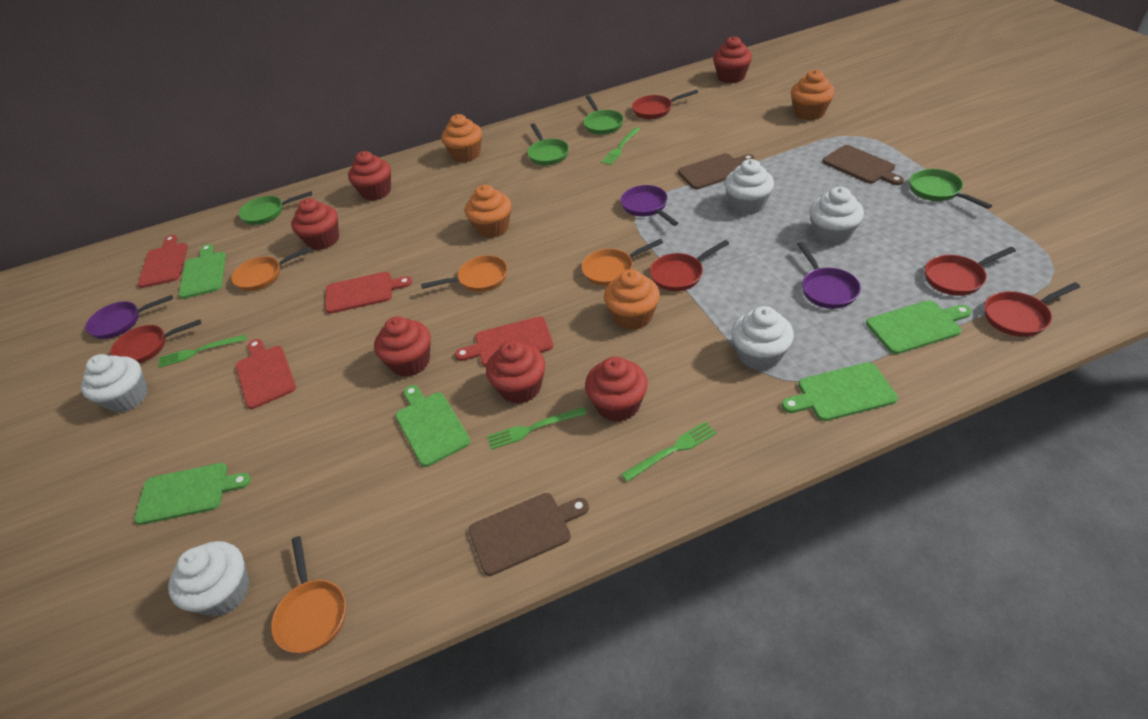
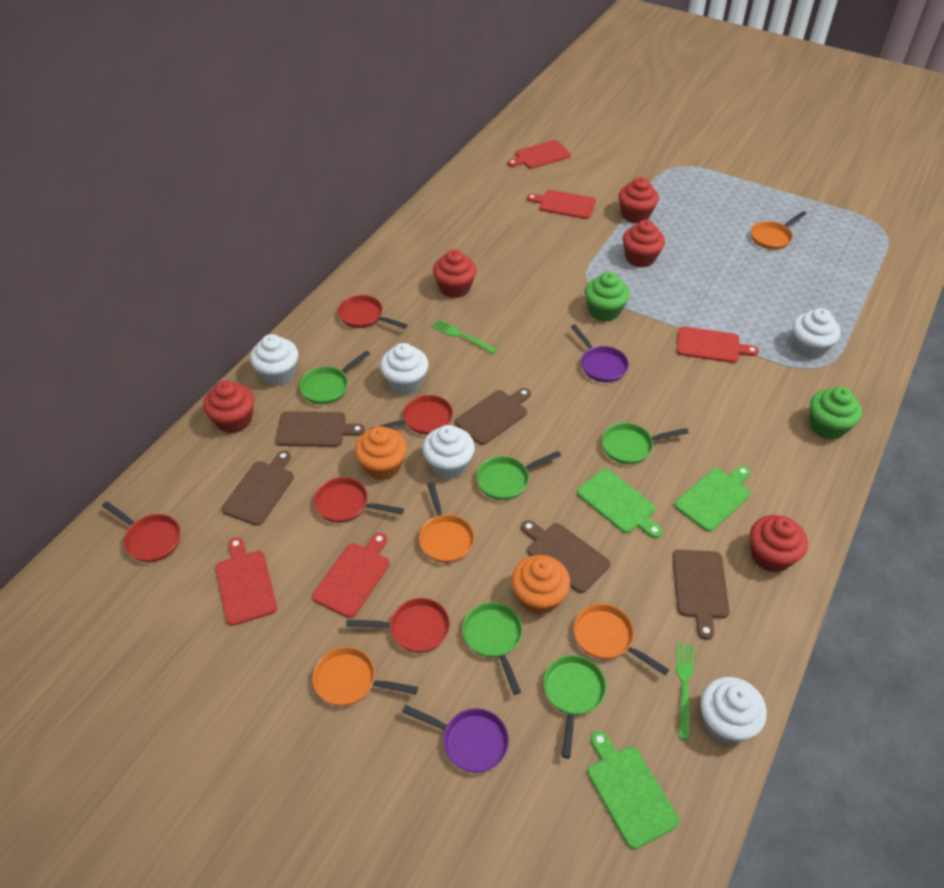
brown cutting board: [468,493,589,576] [678,153,755,189] [822,145,904,185] = 3 -> [221,450,294,526] [275,411,365,447] [455,388,531,445] [521,520,610,593] [673,550,730,640] = 5
green cupcake: none = 0 -> [585,272,630,322] [810,387,862,440] = 2
green cutting board: [134,463,251,525] [179,244,226,299] [395,385,471,467] [782,362,898,421] [866,300,972,354] = 5 -> [577,469,662,538] [587,731,679,850] [674,466,751,532] = 3
green fork: [158,334,246,368] [487,407,587,450] [601,127,640,165] [621,421,717,482] = 4 -> [431,319,498,354] [676,643,694,739] = 2
green pan: [239,191,312,225] [527,123,569,165] [583,95,624,135] [910,169,992,209] = 4 -> [299,351,370,404] [462,602,523,695] [476,451,561,500] [543,655,606,758] [602,423,689,464] = 5
orange cupcake: [441,114,482,163] [465,185,511,238] [604,269,660,330] [791,70,835,120] = 4 -> [355,426,407,480] [511,555,570,615] = 2
purple pan: [85,295,173,339] [621,185,678,226] [797,242,861,309] = 3 -> [402,705,509,773] [571,325,629,383] = 2
red cupcake: [291,198,339,250] [348,151,391,201] [374,316,431,377] [486,341,545,404] [585,357,648,422] [713,36,752,83] = 6 -> [203,380,254,433] [433,249,476,298] [618,177,659,224] [622,220,665,268] [750,515,808,573] = 5
red cutting board: [138,235,188,288] [236,339,296,409] [325,272,412,314] [455,316,553,367] = 4 -> [215,537,277,626] [312,532,390,618] [507,140,571,169] [527,190,596,219] [676,327,759,363] = 5

